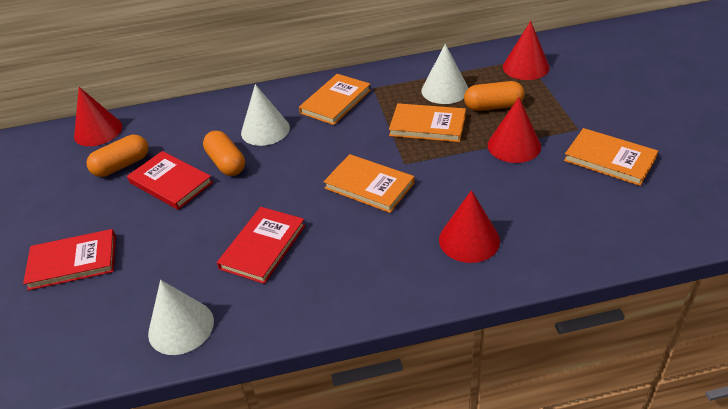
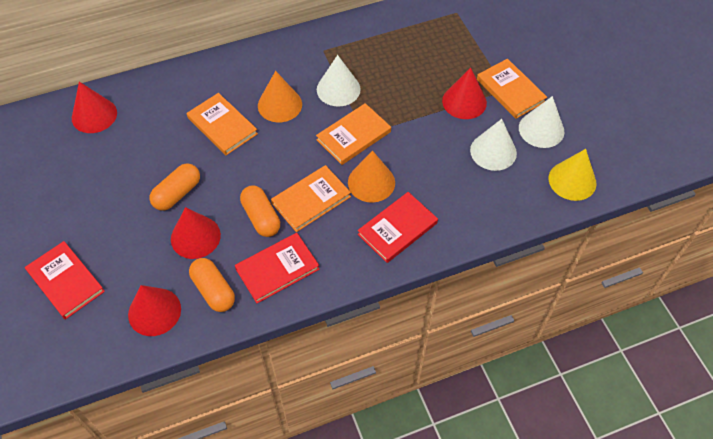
orange cone: none = 0 -> [258,71,302,122] [348,151,395,203] = 2
yellow cone: none = 0 -> [549,149,596,201] = 1

